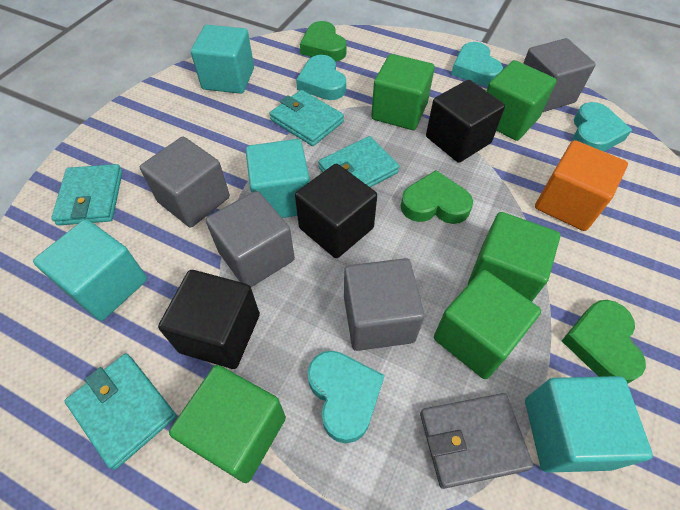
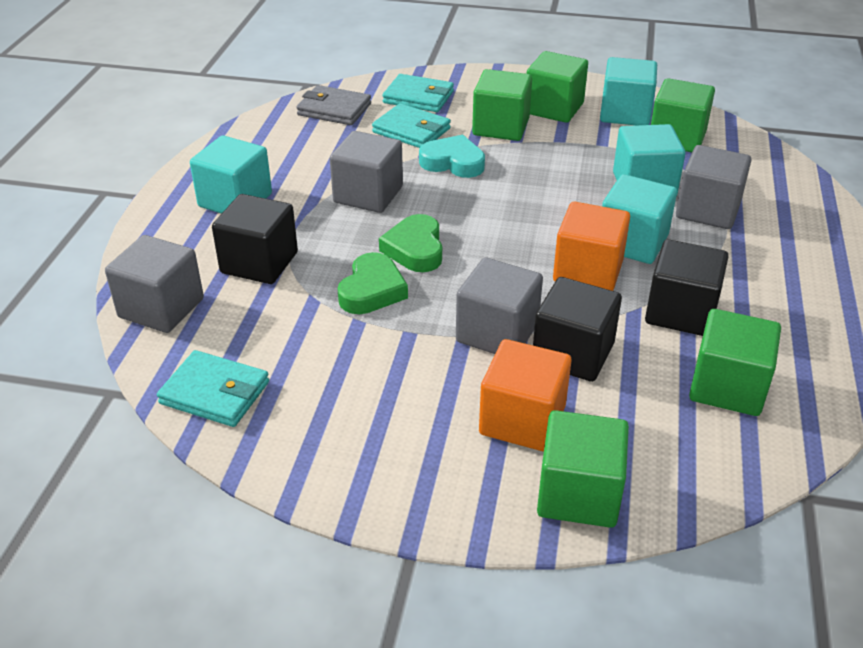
green heart: [300,21,347,61] [401,170,473,224] [562,300,646,384] = 3 -> [337,252,408,314] [379,214,442,272] = 2
orange cube: [535,140,628,231] = 1 -> [479,339,571,452] [553,202,630,291] = 2
turquoise heart: [296,55,346,100] [308,351,384,443] [451,42,503,86] [572,102,632,152] = 4 -> [419,135,485,178] = 1
turquoise wallet: [51,164,123,225] [65,354,176,470] [269,90,344,146] [318,136,399,187] = 4 -> [157,350,269,427] [372,103,451,148] [382,74,454,112] = 3

